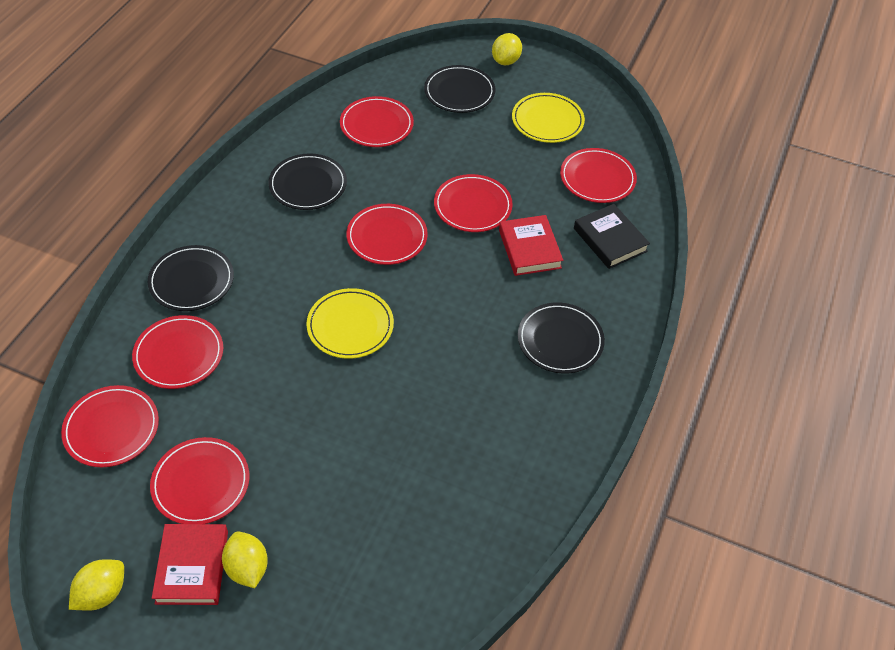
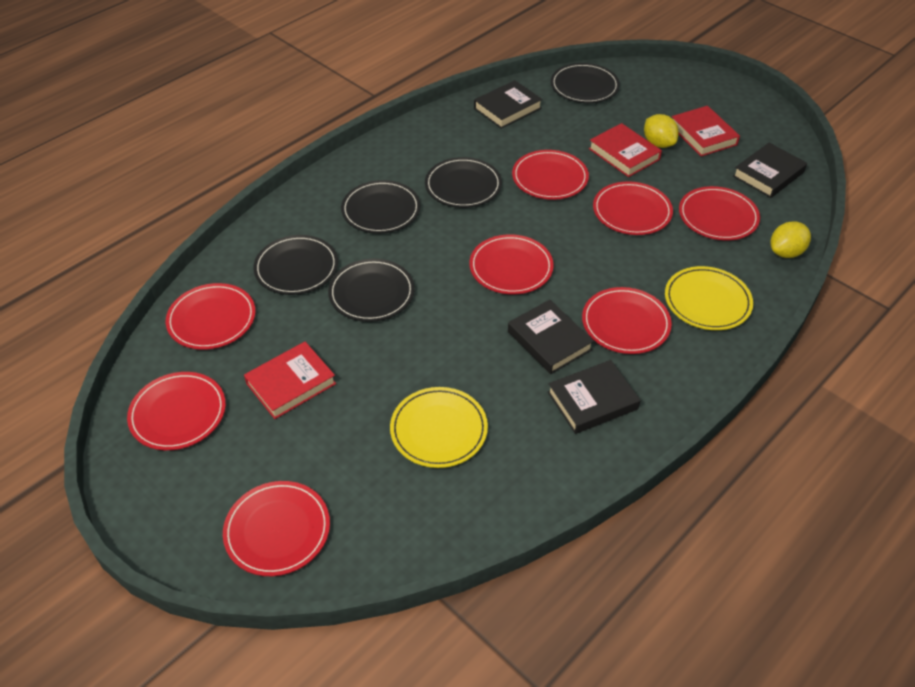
black book: [574,204,650,269] = 1 -> [474,80,543,129] [508,300,594,374] [548,360,641,434] [733,143,807,198] = 4
black plate: [148,245,234,311] [269,153,347,210] [424,65,495,113] [518,302,605,374] = 4 -> [253,235,338,295] [328,259,415,322] [341,180,420,234] [425,157,502,208] [551,63,620,103] = 5
red book: [152,524,228,605] [499,215,563,276] = 2 -> [244,342,336,419] [589,123,662,177] [672,106,740,157] = 3
red plate: [61,385,159,467] [132,315,223,389] [150,437,249,524] [340,96,414,147] [347,204,428,265] [434,174,513,232] [560,148,637,203] = 7 -> [127,372,226,450] [166,283,256,350] [223,481,330,576] [470,234,554,294] [512,150,589,200] [582,287,672,354] [593,181,673,235] [679,186,760,240] = 8
yellow lemon: [69,559,124,611] [222,531,268,588] [492,33,522,65] = 3 -> [644,114,679,148] [770,221,811,258] = 2

